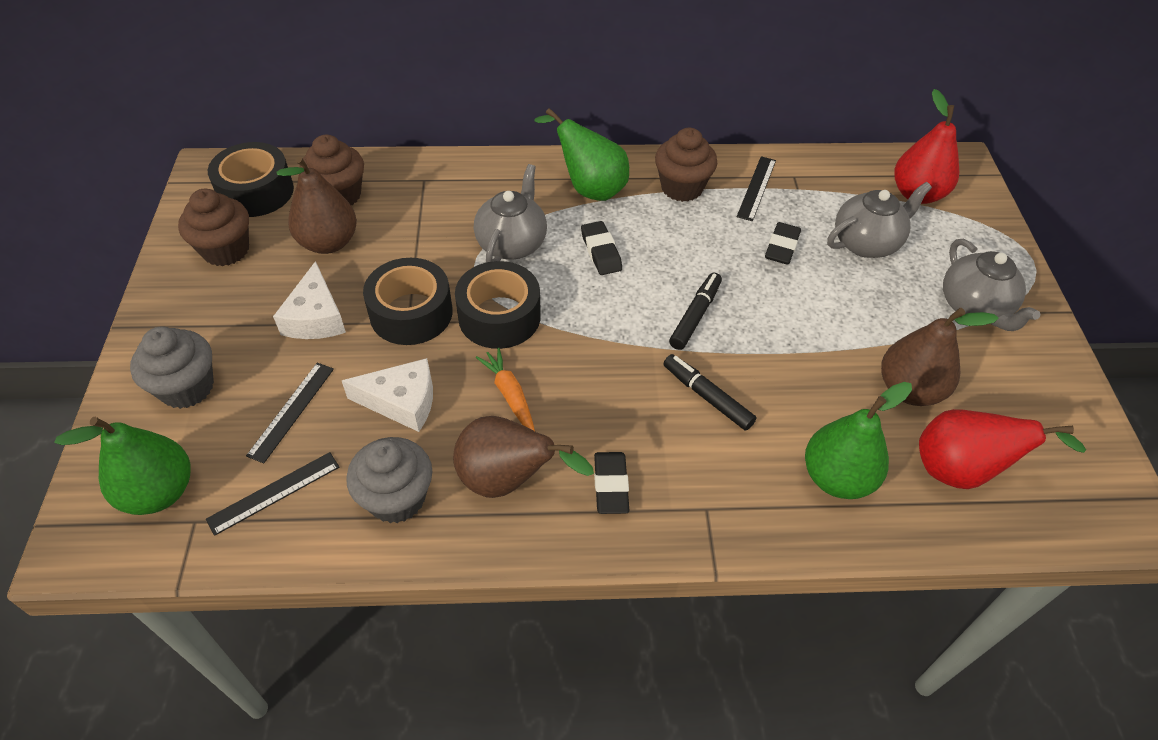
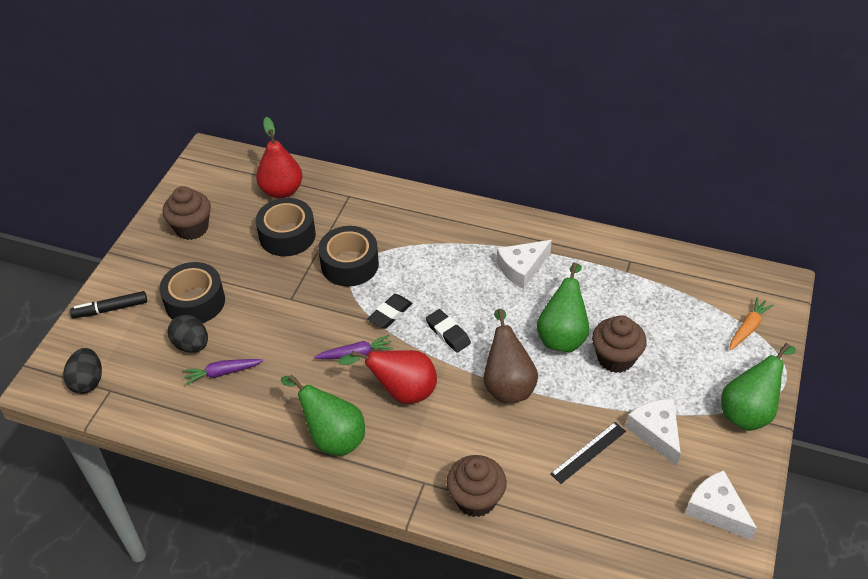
black egg: none = 0 -> [63,348,102,394] [168,315,208,353] = 2
black eraser: [581,221,622,275] [594,452,629,514] [765,222,801,265] = 3 -> [368,294,412,329] [426,309,471,353] = 2
black marker: [663,354,757,431] [669,272,722,350] = 2 -> [70,291,147,318] = 1
black ruler: [206,452,339,536] [246,363,334,464] [737,156,776,221] = 3 -> [550,422,626,484] = 1
brown pear: [276,157,357,254] [453,416,594,498] [881,308,999,406] = 3 -> [483,309,538,403] = 1
grey cupcake: [130,326,214,409] [346,437,432,523] = 2 -> none = 0
grey teapot: [474,164,547,263] [827,182,932,258] [943,239,1040,331] = 3 -> none = 0
purple carrot: none = 0 -> [183,359,263,385] [314,335,393,359] = 2
white cheese: [273,261,346,339] [342,358,433,432] = 2 -> [497,240,552,289] [626,399,681,466] [685,470,757,540] = 3

